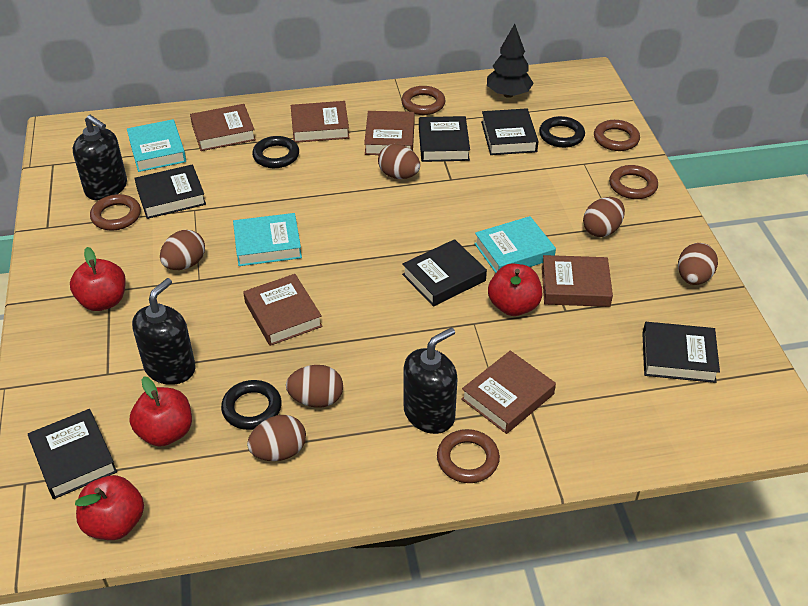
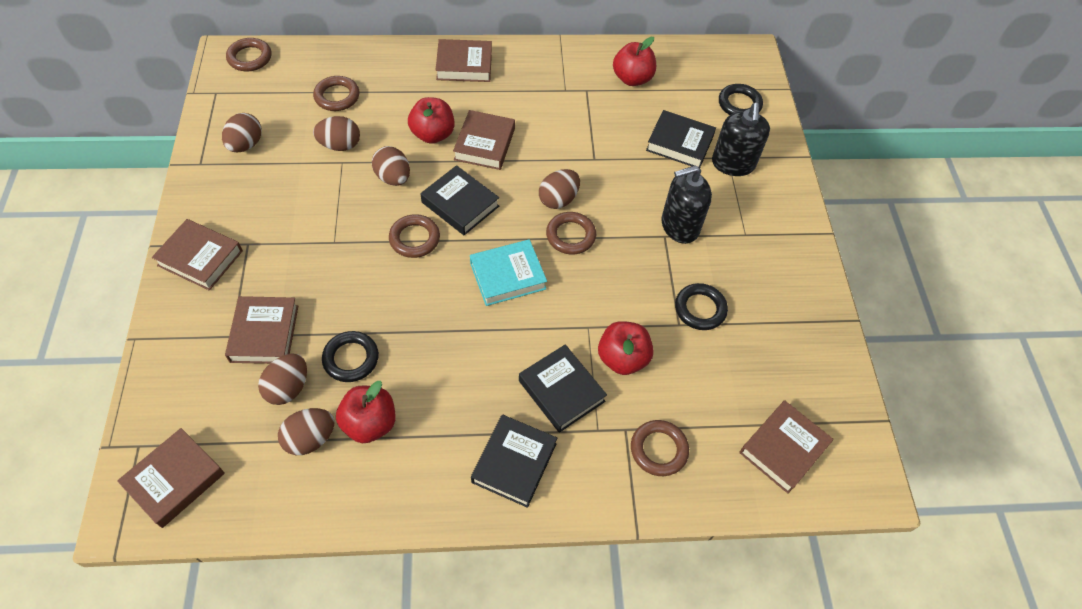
black book: [28,409,117,499] [134,164,206,219] [402,239,487,307] [419,116,470,162] [481,108,539,155] [642,322,720,383] = 6 -> [420,165,499,235] [471,414,557,508] [519,344,607,433] [646,110,716,168] = 4
black soap dispenser: [73,115,127,200] [132,278,196,385] [404,327,458,434] = 3 -> [661,165,712,244] [712,103,770,176] = 2
black tree: [487,24,534,98] = 1 -> none = 0
turquoise book: [127,119,186,172] [233,213,302,266] [474,216,556,273] = 3 -> [470,239,547,306] = 1

